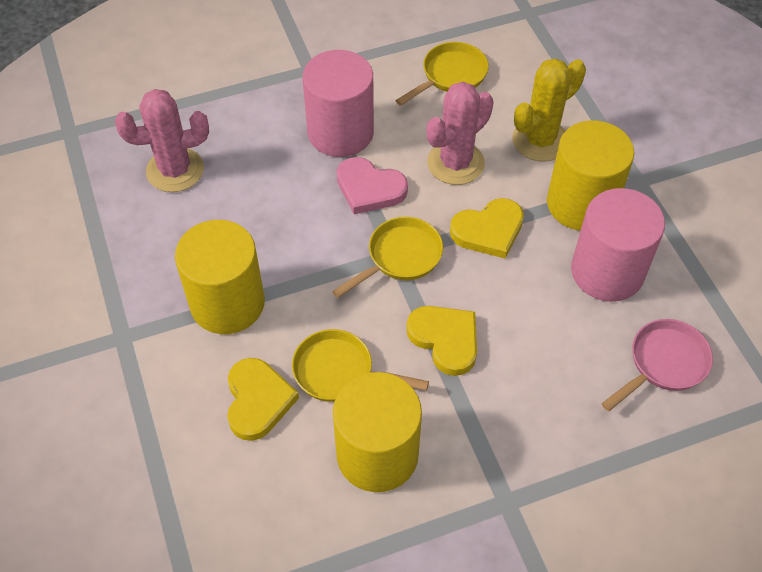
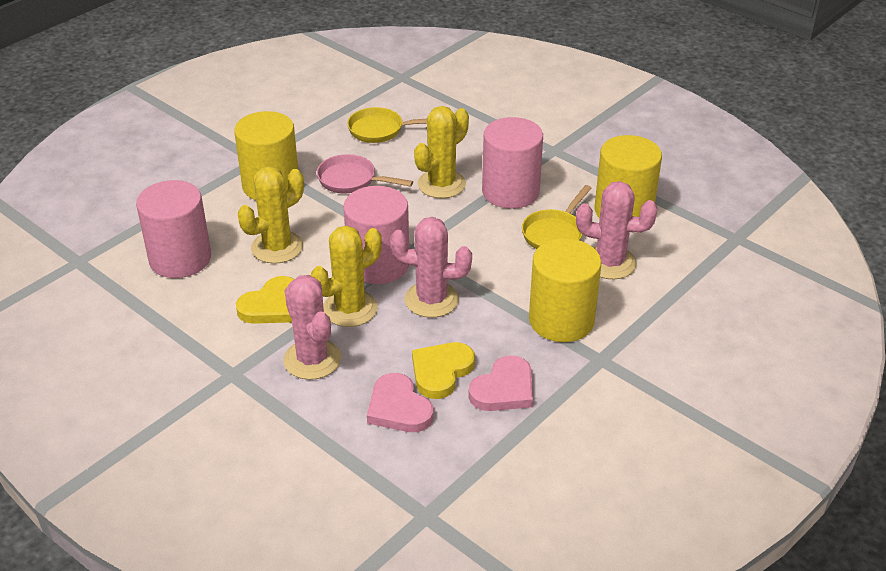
pink cactus: [115,89,209,192] [426,82,494,185] = 2 -> [283,275,341,380] [390,217,472,318] [576,181,658,279] = 3
pink cylinder: [303,50,374,157] [571,188,665,302] = 2 -> [136,180,211,278] [343,186,409,284] [482,117,543,209] = 3
pink heart: [337,157,408,214] = 1 -> [367,373,434,432] [468,355,533,411] = 2
yellow cactus: [512,58,586,161] = 1 -> [238,166,304,264] [311,226,382,327] [414,106,469,198] = 3
yellow heart: [227,358,299,441] [406,306,477,376] [450,198,524,259] = 3 -> [236,276,294,324] [412,342,475,399] = 2
yellow pan: [292,329,429,402] [332,217,443,298] [395,42,489,106] = 3 -> [347,107,427,143] [522,185,591,249] = 2

